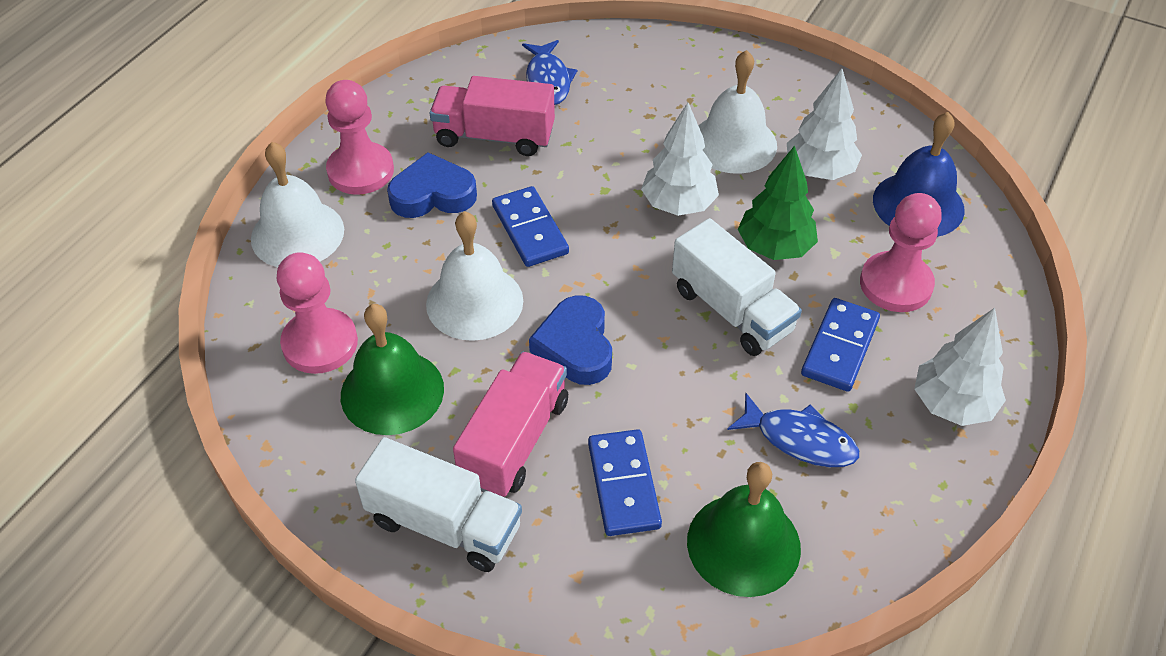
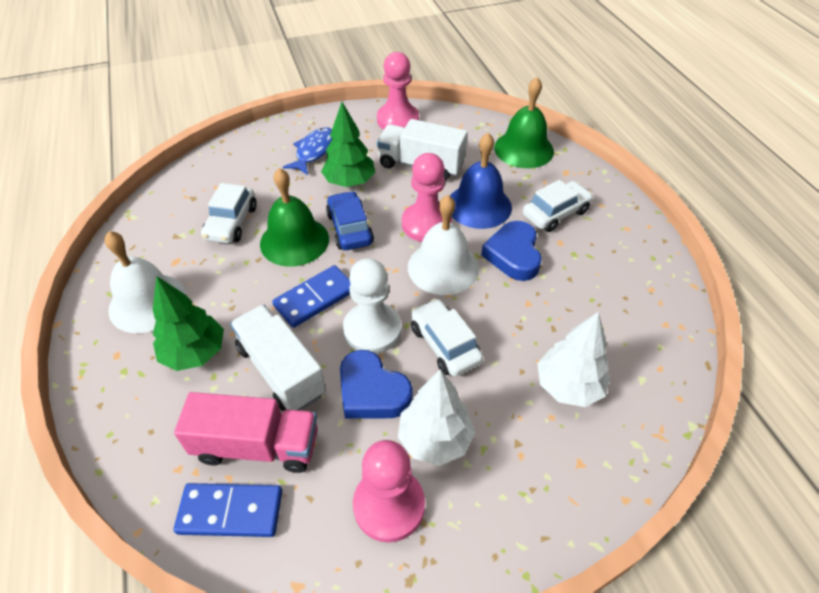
blue car: none = 0 -> [326,191,374,250] = 1
blue domino: [492,186,569,267] [588,429,662,536] [801,298,880,392] = 3 -> [174,483,282,537] [272,265,350,328] = 2
blue fish: [522,40,577,105] [727,393,859,467] = 2 -> [283,127,332,175] = 1
green tree: [738,146,818,260] = 1 -> [153,276,224,371] [321,102,375,187] = 2
pink truck: [430,76,555,156] [453,351,568,497] = 2 -> [174,392,318,473] = 1
white bell: [251,142,344,267] [426,211,523,341] [699,50,777,174] = 3 -> [104,231,186,333] [408,195,479,295] = 2
white car: none = 0 -> [201,183,257,243] [411,299,483,377] [523,180,593,232] = 3
white pawn: none = 0 -> [343,258,401,354] = 1
white tree: [641,103,719,216] [787,68,862,180] [914,308,1006,426] = 3 -> [398,369,475,466] [537,312,610,407] = 2

